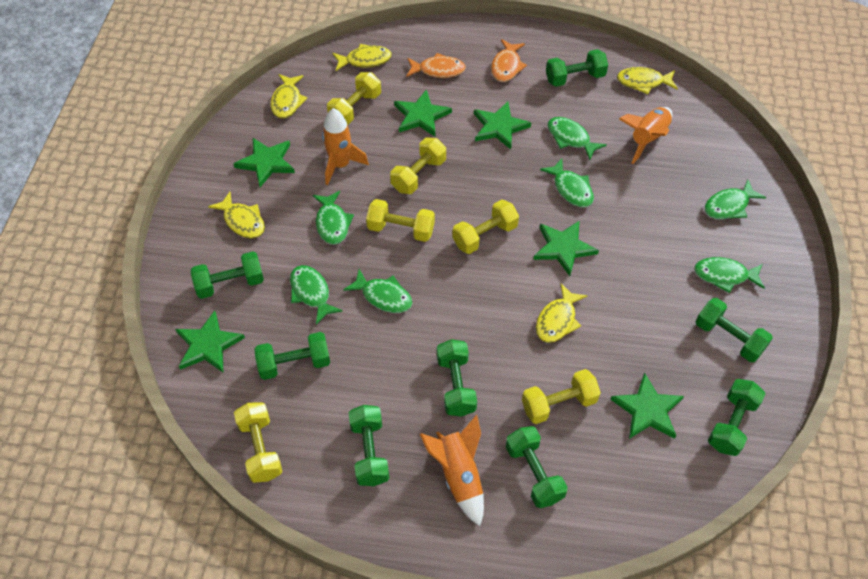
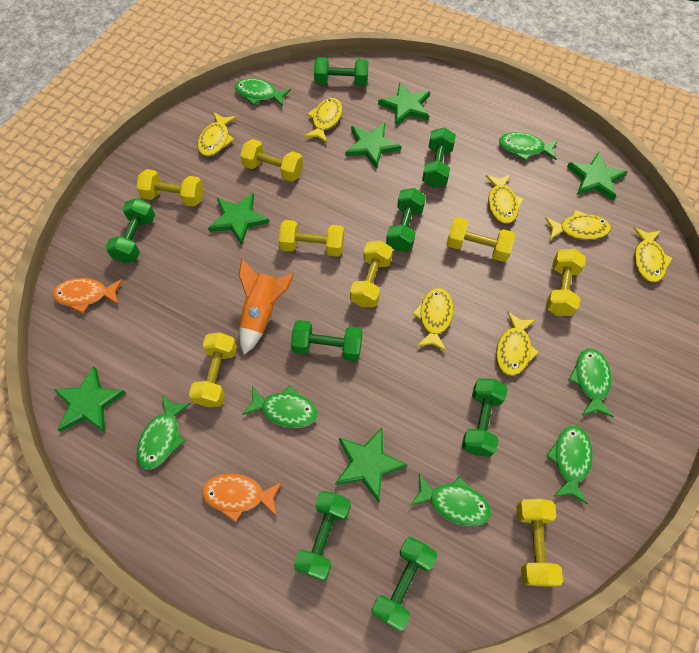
orange rocket: [322,108,369,185] [420,415,484,526] [619,107,672,164] = 3 -> [239,259,294,355] = 1
yellow dumbbell: [234,402,282,483] [327,72,381,125] [366,199,435,242] [390,137,446,194] [452,199,519,254] [522,369,601,424] = 6 -> [136,169,203,207] [189,332,237,407] [240,139,303,182] [279,220,344,257] [350,240,393,307] [446,217,515,262] [516,499,563,587] [546,249,586,316] = 8
yellow fish: [208,192,265,239] [270,74,307,119] [332,44,392,71] [536,284,587,343] [617,67,678,94] = 5 -> [198,112,237,157] [304,98,342,143] [412,288,453,351] [485,175,523,224] [496,311,539,376] [545,210,611,240] [633,227,673,283] = 7

